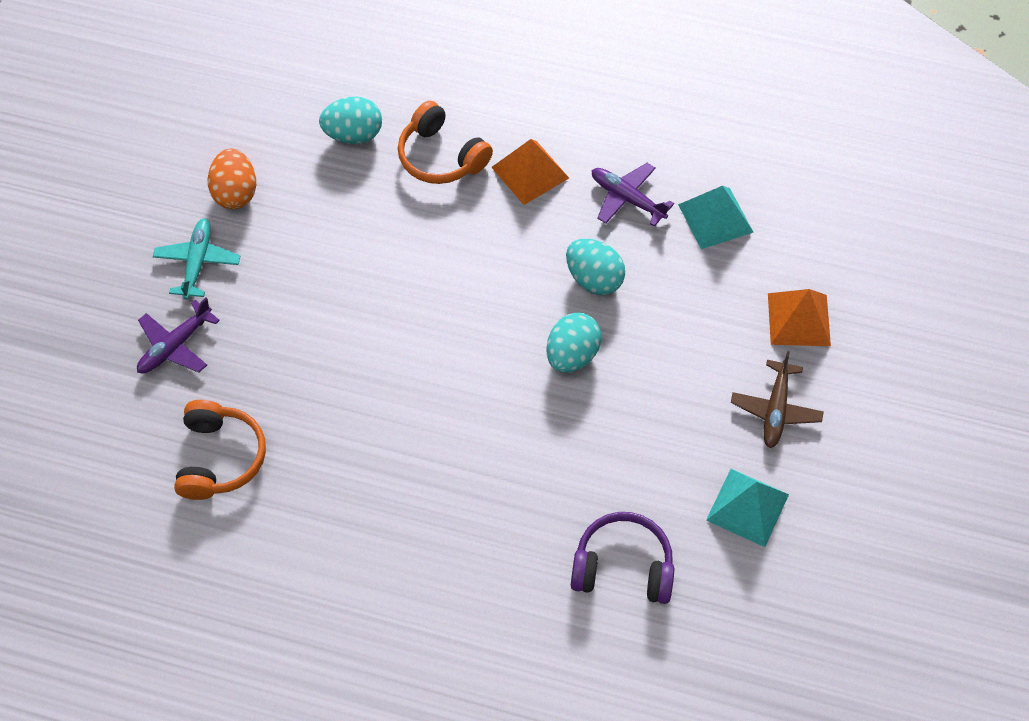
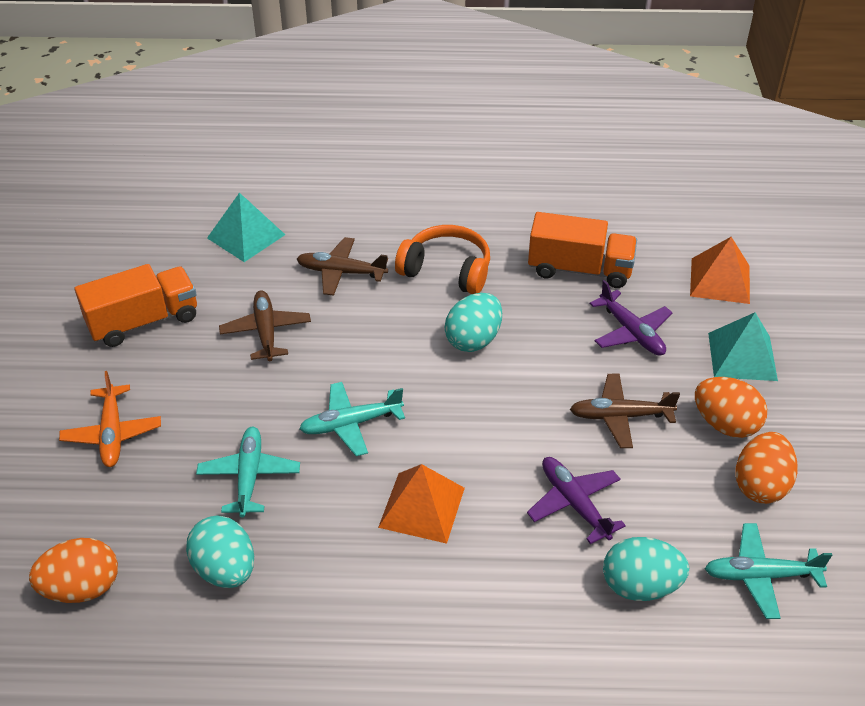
brown plane: [731,351,824,448] = 1 -> [219,290,311,361] [297,237,388,296] [570,374,680,448] = 3
orange egg: [208,149,256,209] = 1 -> [29,538,118,603] [695,377,767,438] [736,432,798,504] = 3
orange headphones: [174,400,266,500] [398,101,493,184] = 2 -> [395,225,490,294] = 1
orange plane: none = 0 -> [59,371,161,467] = 1
orange truck: none = 0 -> [75,264,197,347] [528,212,637,288] = 2
purple headphones: [571,512,674,604] = 1 -> none = 0
turquoise plane: [153,218,241,300] = 1 -> [196,427,300,518] [299,382,405,456] [705,523,832,619] = 3

